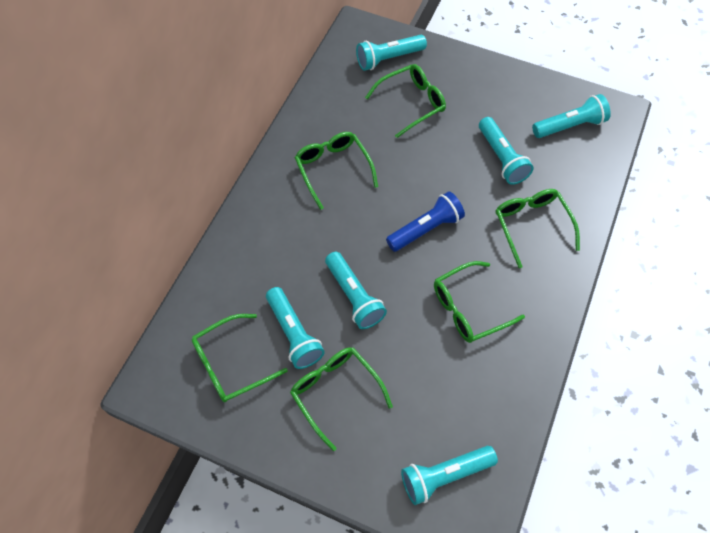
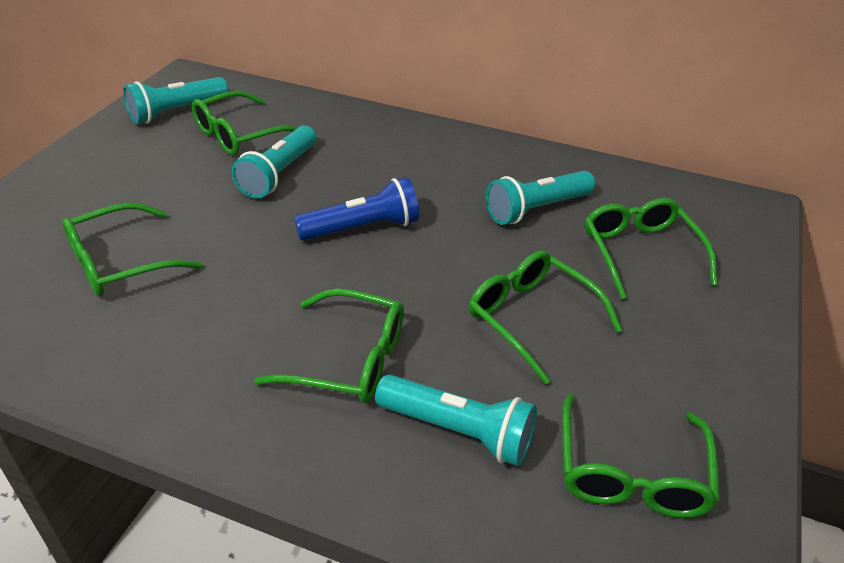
turquoise flashlight: [266,287,325,369] [325,252,387,329] [356,35,427,71] [401,446,498,505] [479,117,534,185] [532,94,611,138] = 6 -> [123,77,228,124] [232,125,316,199] [375,375,537,466] [486,171,595,225] = 4

